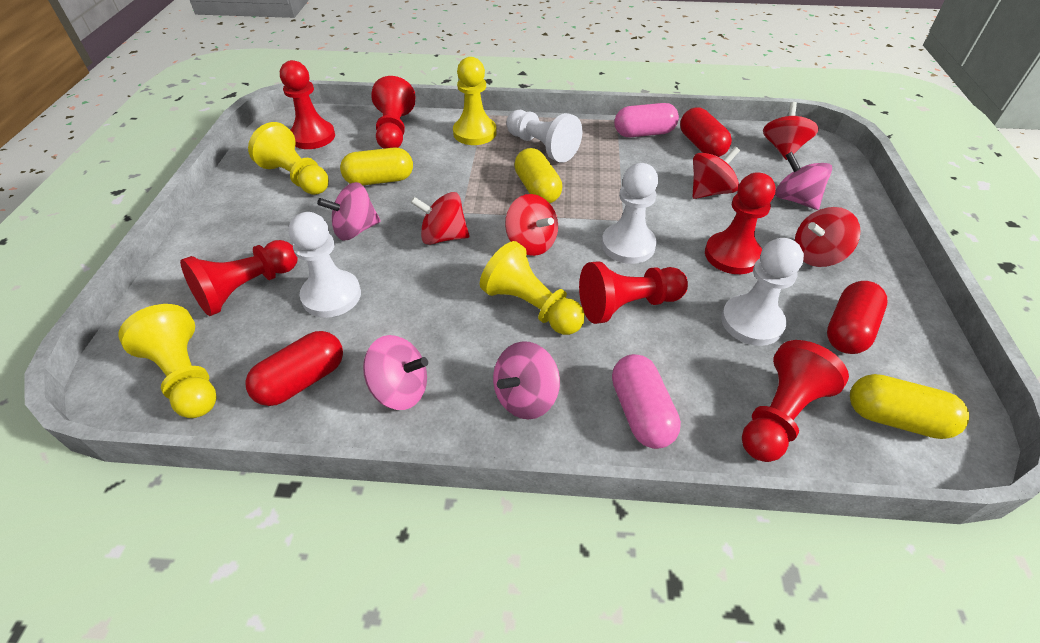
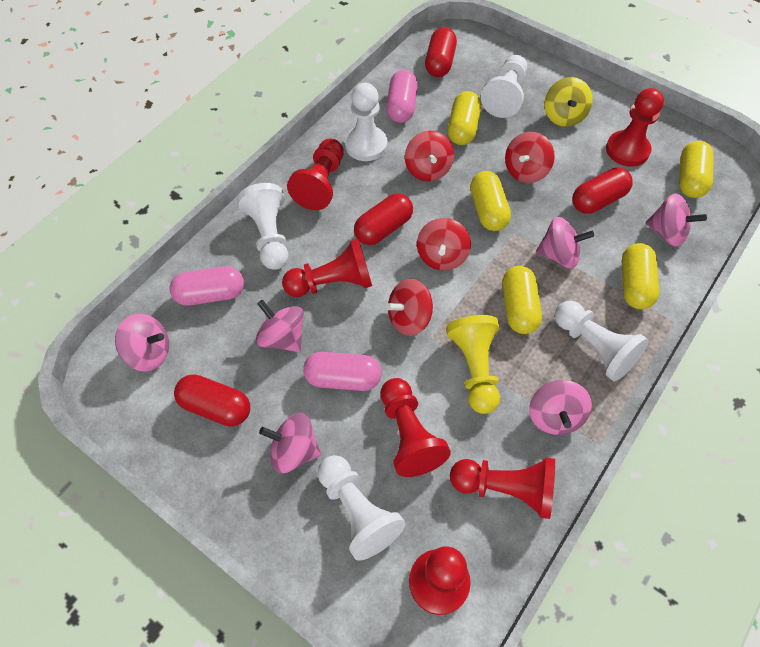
pink capsule: [612,354,681,449] [614,103,679,137] = 2 -> [169,266,244,306] [303,352,382,391] [386,70,418,123] = 3
pink spinning top: [317,182,381,241] [363,335,428,410] [493,341,560,419] [775,152,832,210] = 4 -> [115,314,169,371] [256,300,304,352] [259,413,321,473] [529,380,592,435] [536,217,594,269] [646,193,707,247] = 6
red capsule: [245,331,343,406] [680,108,732,157] [827,281,887,354] = 3 -> [174,375,250,426] [354,193,413,245] [425,27,457,77] [572,168,633,214] = 4
red spinning top: [410,192,470,245] [505,194,558,256] [693,147,740,199] [763,102,819,160] [795,207,861,267] = 5 -> [386,279,433,336] [405,131,454,181] [417,218,471,271] [505,132,555,183] = 4
white pawn: [289,212,361,318] [506,110,582,163] [602,163,658,264] [721,238,804,346] = 4 -> [237,183,288,270] [318,455,406,561] [345,83,387,161] [481,55,527,118] [555,301,649,381] = 5
yellow capsule: [340,148,413,185] [514,148,562,203] [850,374,969,439] = 3 -> [448,91,481,145] [470,171,511,231] [503,266,542,334] [622,243,660,309] [679,141,714,198] = 5
yellow pawn: [118,304,217,418] [248,122,329,195] [453,57,497,145] [480,241,585,335] = 4 -> [446,315,500,414] = 1
yellow spinning top: none = 0 -> [545,77,593,127] = 1

